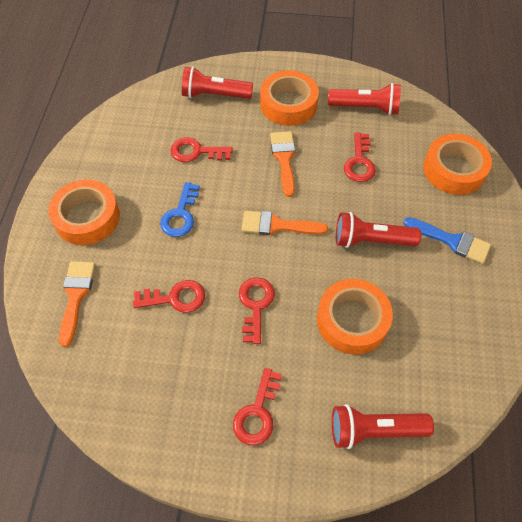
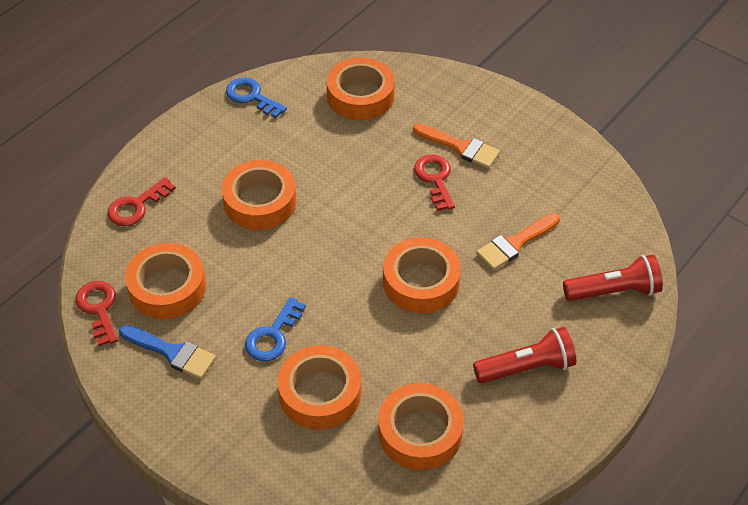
blue key: [160,182,200,237] = 1 -> [226,78,287,118] [245,297,306,361] = 2
orange brush: [59,261,95,347] [241,211,328,235] [270,131,295,197] = 3 -> [413,124,500,169] [476,213,560,270] = 2
orange tape: [48,180,120,245] [260,70,319,126] [317,279,393,354] [424,134,492,195] = 4 -> [125,243,206,319] [222,160,297,230] [278,345,361,430] [326,57,395,120] [378,383,464,470] [383,237,461,313] = 6
red flashlight: [182,67,253,99] [328,83,401,115] [332,404,434,449] [336,212,421,248] = 4 -> [473,327,576,383] [563,255,663,301] = 2
red key: [133,280,205,313] [170,138,233,162] [233,368,282,445] [239,277,275,344] [344,132,376,182] = 5 -> [75,281,118,346] [107,177,176,226] [414,155,455,211] = 3

